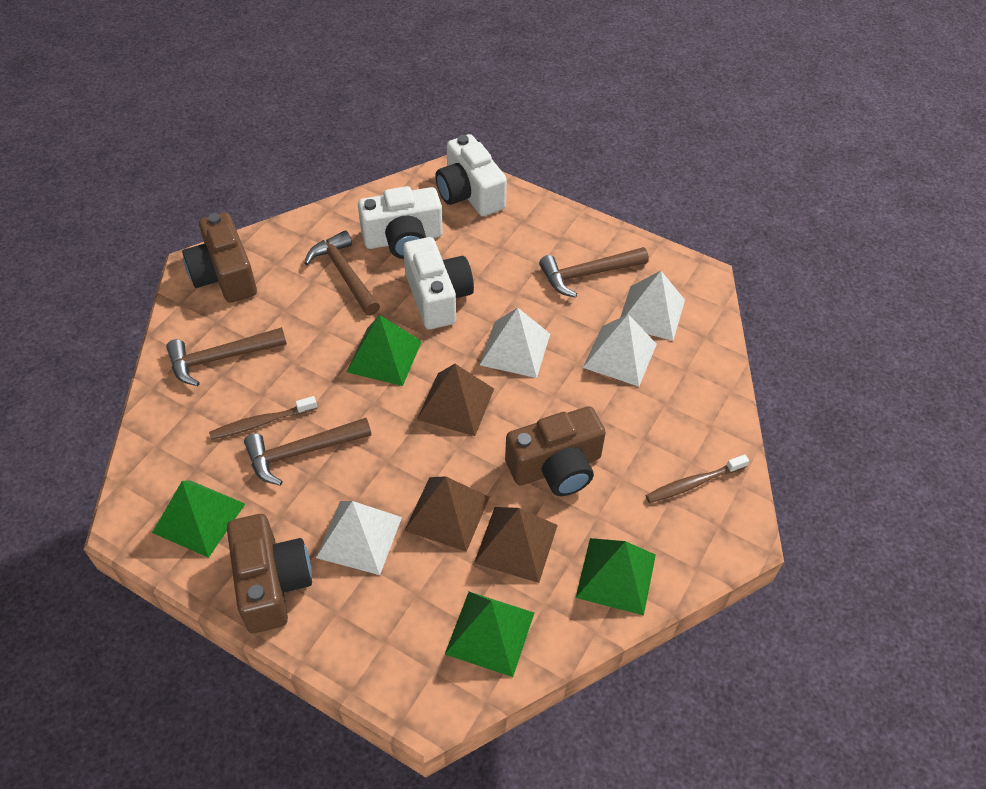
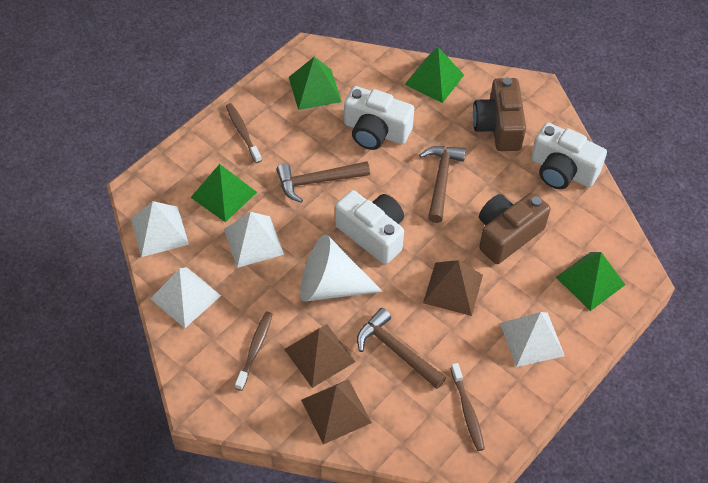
brown camera: [182,212,257,303] [227,514,312,633] [505,406,606,496] = 3 -> [473,77,526,151] [479,192,551,264] = 2
brown hammer: [166,327,287,386] [244,418,372,486] [304,230,380,316] [539,247,649,298] = 4 -> [276,161,370,203] [357,308,446,389] [419,146,466,223] = 3
brown toothbrush: [209,396,317,440] [646,454,749,503] = 2 -> [226,103,262,163] [235,312,273,391] [451,363,485,451] = 3
white cone: none = 0 -> [300,234,383,302] = 1

